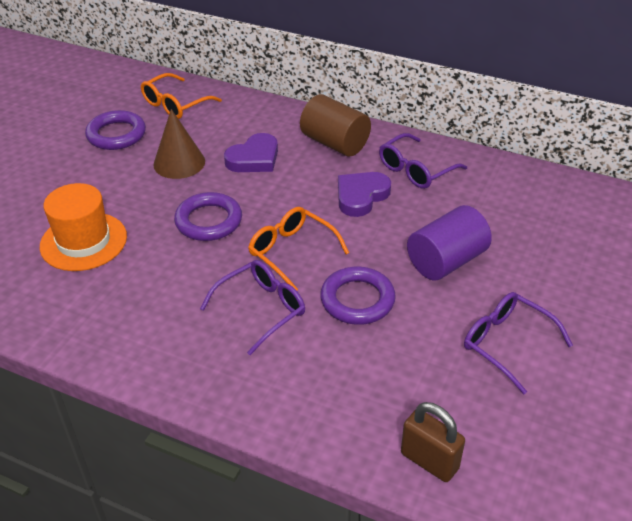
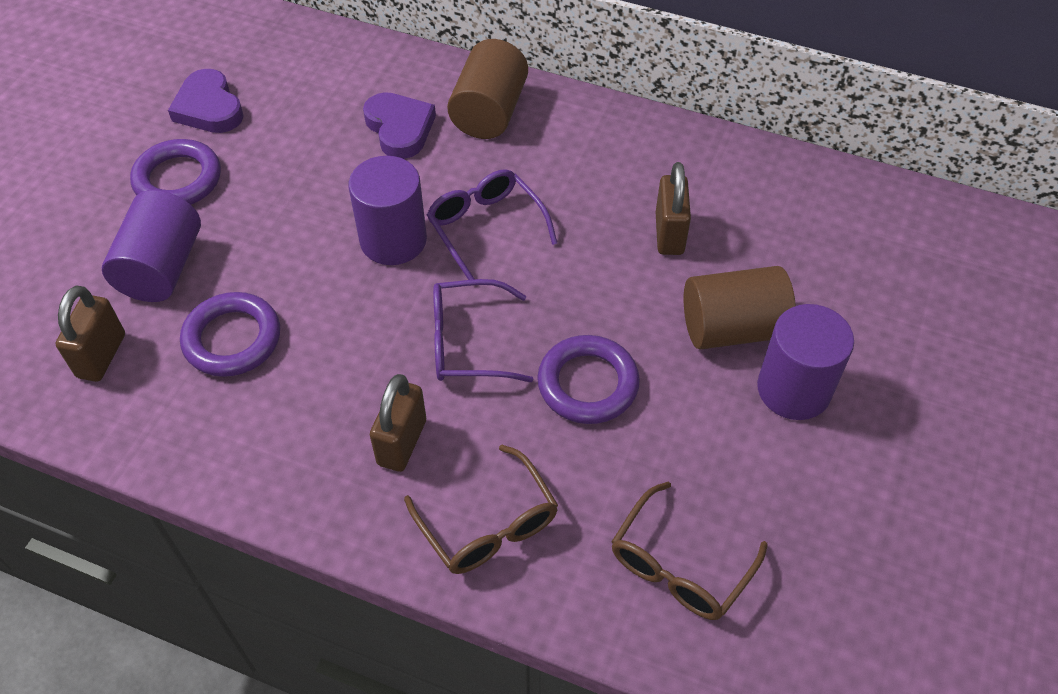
brown cone: [153,109,205,179] = 1 -> none = 0
brown cylinder: [300,94,371,156] = 1 -> [447,39,528,139] [684,266,796,349] = 2
brown glasses: none = 0 -> [404,445,558,574] [611,482,768,620] = 2
brown padlock: [401,402,465,482] = 1 -> [55,285,125,382] [370,374,426,472] [656,162,691,255] = 3
orange glasses: [141,73,222,119] [248,207,349,290] = 2 -> none = 0
orange hat: [40,183,127,271] = 1 -> none = 0
purple cylinder: [407,205,492,280] = 1 -> [102,190,201,302] [349,156,427,265] [757,304,854,420] = 3
purple glasses: [200,260,305,355] [379,133,467,189] [464,292,573,394] = 3 -> [427,169,557,280] [433,279,533,382] = 2

